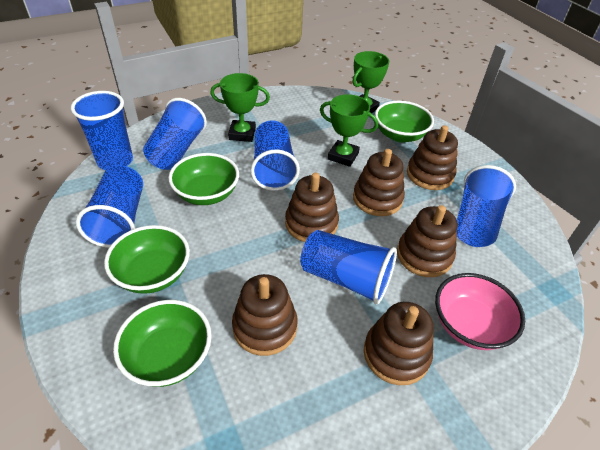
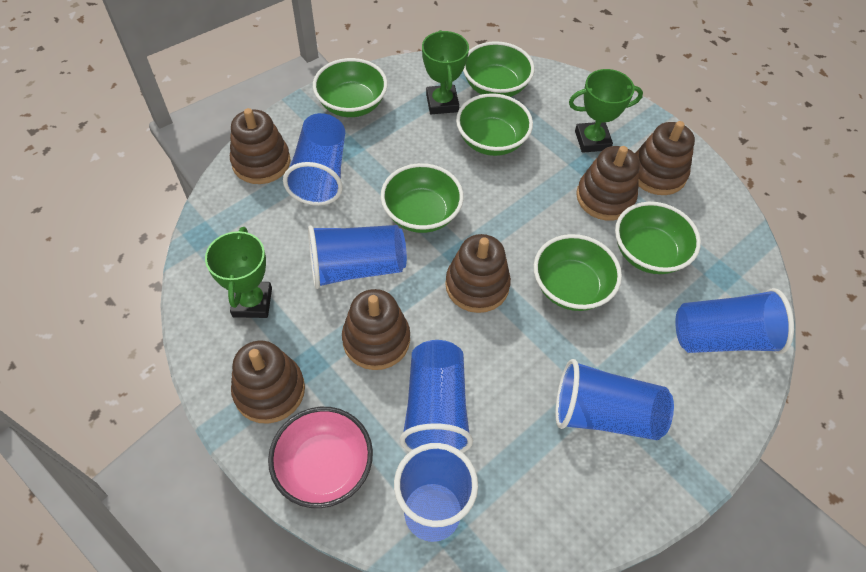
green bowl: [104,225,190,294] [113,300,212,387] [168,153,239,205] [375,101,434,142] = 4 -> [313,58,388,117] [381,163,464,233] [456,93,533,156] [463,41,535,97] [534,234,622,311] [615,202,701,274] = 6

